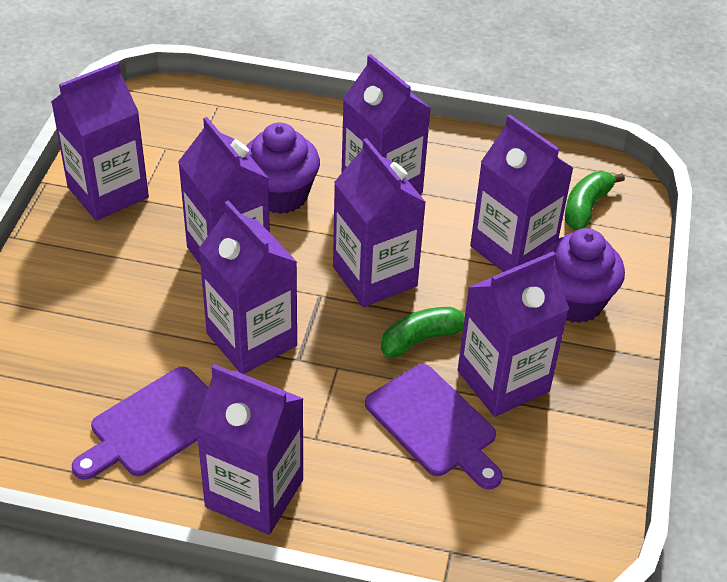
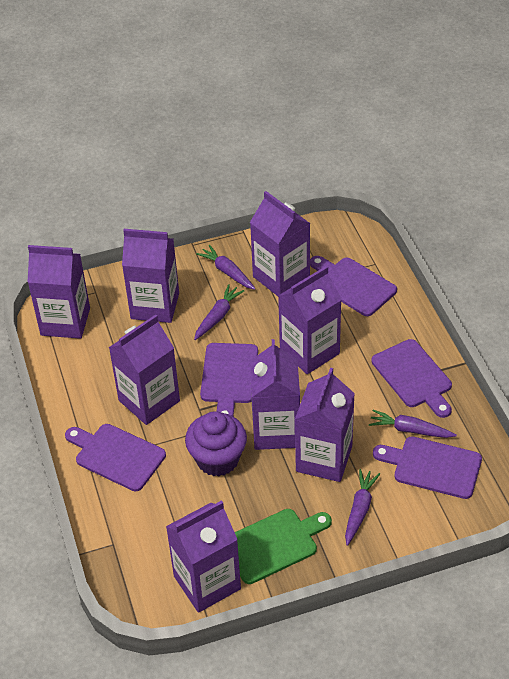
green banana: [381,307,465,358] [565,172,625,230] = 2 -> none = 0
green cutting board: none = 0 -> [235,509,332,584] = 1
purple carrot: none = 0 -> [194,284,244,340] [196,245,256,290] [345,469,380,546] [369,410,457,438] = 4
purple cupcake: [246,122,320,214] [541,228,625,323] = 2 -> [185,411,247,476] = 1
purple cutting board: [72,367,208,480] [365,364,502,490] = 2 -> [65,424,166,491] [200,343,258,416] [310,256,397,316] [371,339,452,418] [373,436,482,499] = 5

